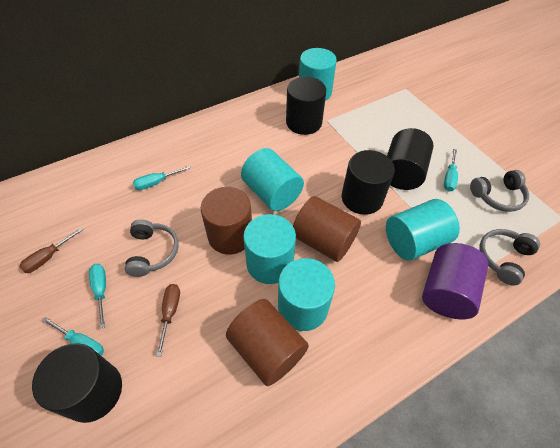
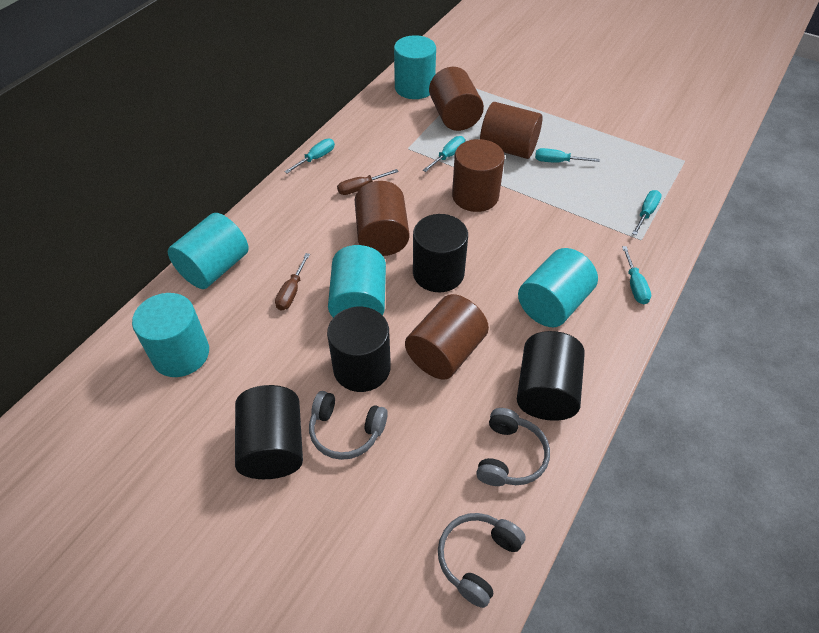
brown cylinder: [201,187,252,255] [226,299,309,386] [293,196,361,262] = 3 -> [355,181,409,256] [405,294,489,380] [429,67,484,131] [452,139,505,212] [480,102,543,159] = 5
purple cylinder: [422,243,488,319] = 1 -> none = 0
turquoise screwdriver: [42,317,104,356] [89,264,106,329] [133,166,191,190] [444,149,458,191] = 4 -> [284,139,335,174] [423,136,465,172] [535,148,599,163] [622,246,651,304] [632,190,662,235] = 5

